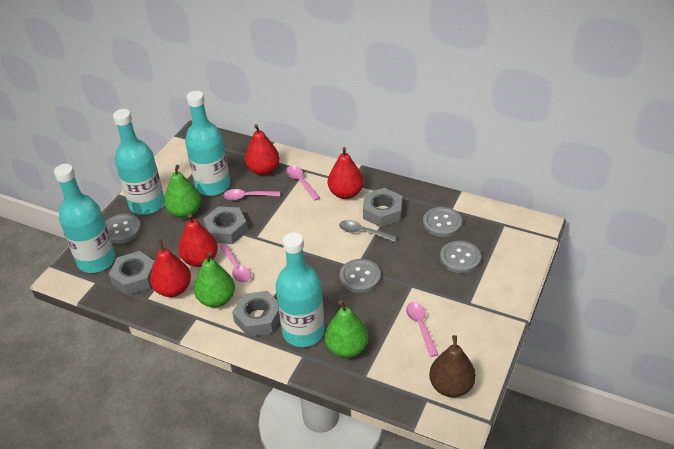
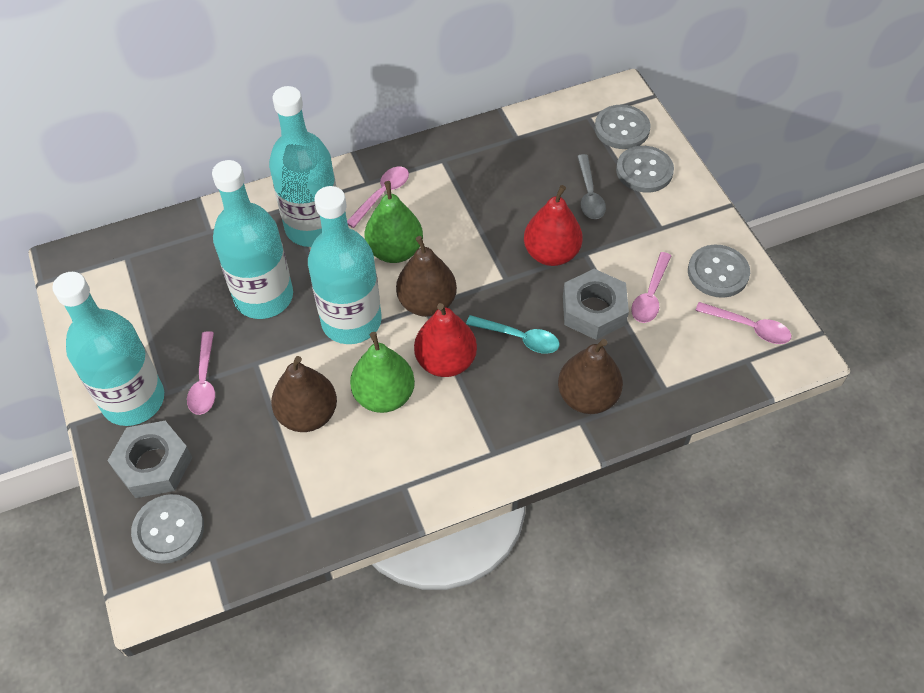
brown pear: [429,335,476,398] = 1 -> [271,356,337,432] [396,236,457,317] [558,339,623,414] = 3
green pear: [164,165,201,218] [194,252,235,307] [325,300,368,358] = 3 -> [350,332,415,413] [364,181,423,263] = 2
grey nut: [109,251,155,295] [203,206,248,244] [232,291,280,337] [363,188,402,227] = 4 -> [107,421,192,498] [563,269,629,340] = 2
red pear: [150,239,191,297] [178,214,218,267] [245,124,280,175] [328,147,364,199] = 4 -> [414,303,477,377] [524,185,583,266] = 2
turquoise spoon: none = 0 -> [466,315,560,354] = 1

